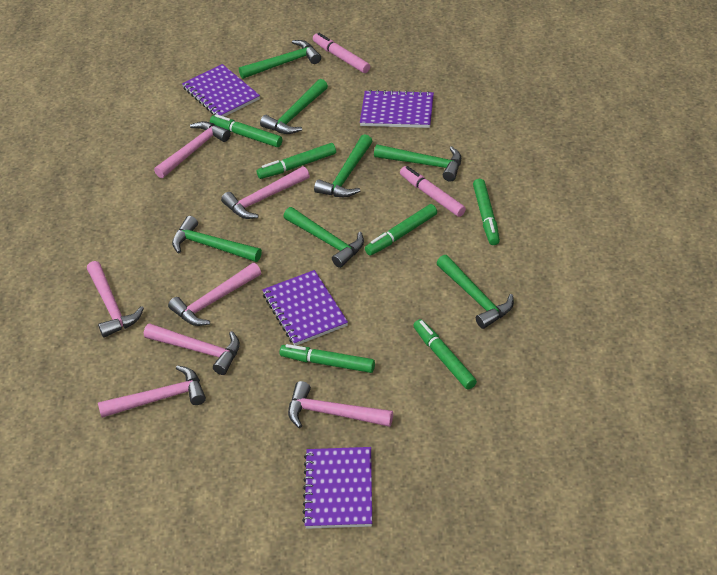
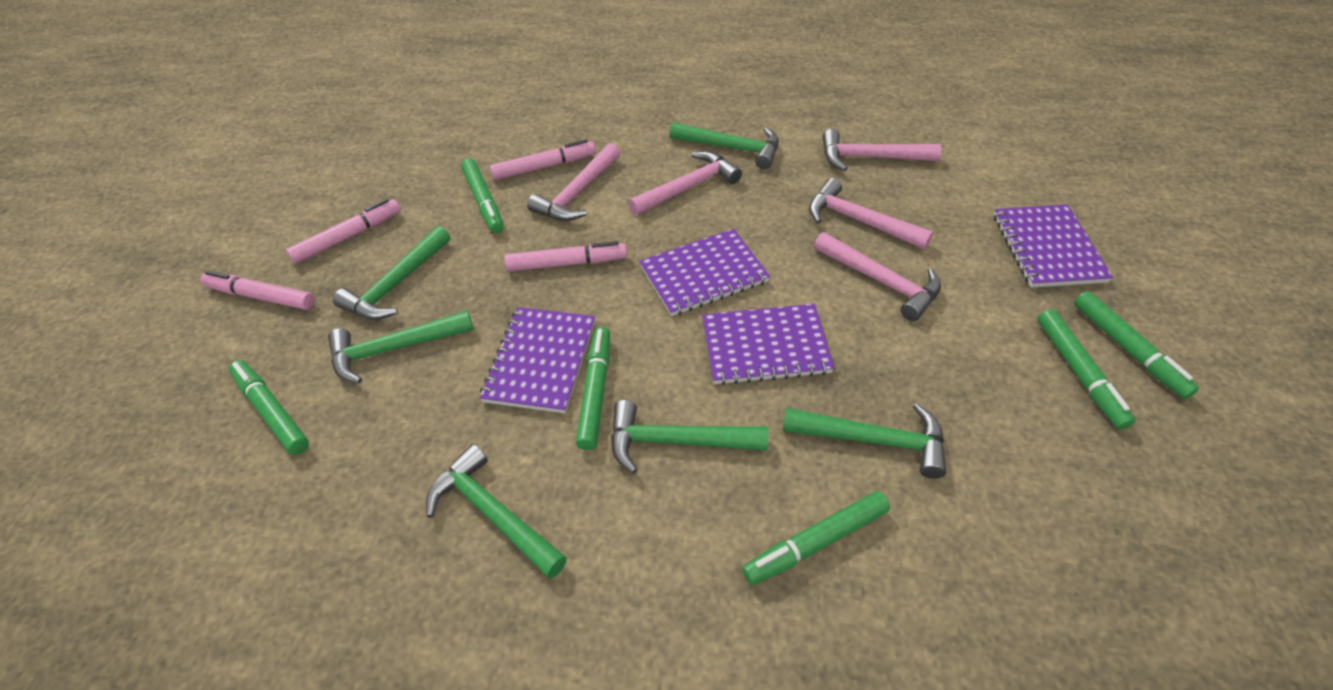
green hammer: [172,216,262,262] [239,40,321,79] [260,79,328,134] [284,207,364,268] [314,134,372,197] [374,144,461,182] [436,255,514,329] = 7 -> [328,310,473,383] [333,226,450,320] [426,444,567,579] [611,400,768,473] [669,122,779,169] [783,403,946,479] = 6
pink hammer: [87,261,144,338] [98,365,206,418] [144,323,240,375] [154,121,231,178] [168,263,261,326] [221,166,310,219] [288,381,393,428] = 7 -> [527,143,620,221] [628,151,742,216] [809,178,933,249] [814,232,941,321] [822,129,941,171] = 5
pink marker: [313,33,370,73] [400,166,466,217] = 2 -> [200,271,315,310] [286,199,401,264] [490,139,596,180] [504,241,627,271] = 4

